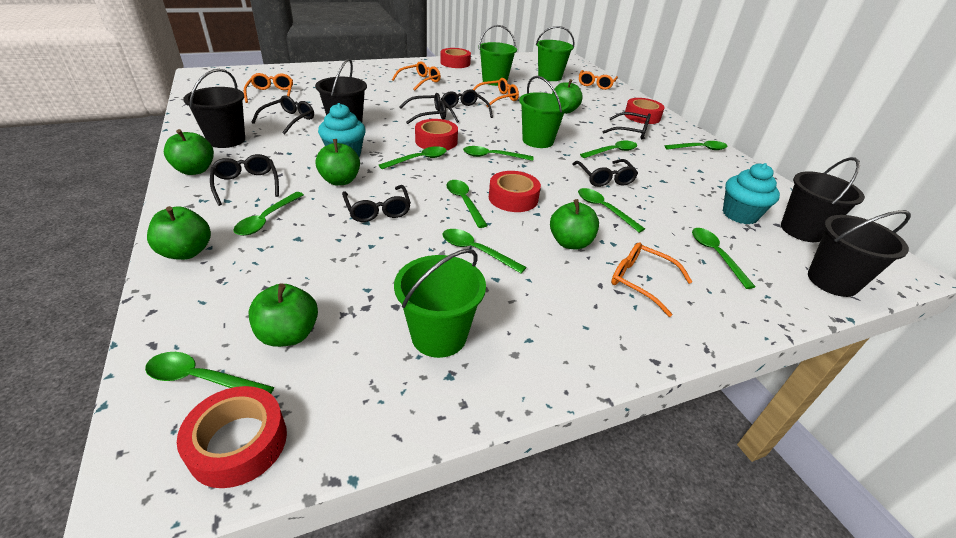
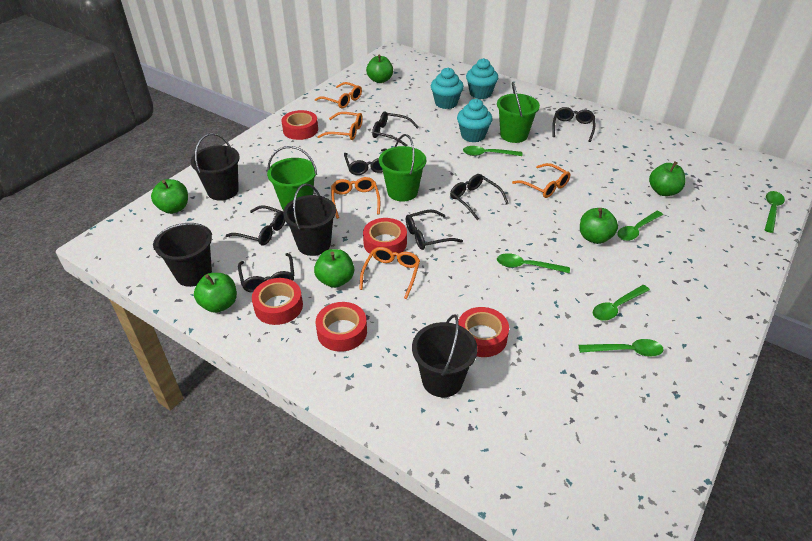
green bucket: [394,249,486,358] [478,25,517,86] [519,76,569,148] [536,26,575,81] = 4 -> [267,146,317,210] [379,134,426,201] [497,82,540,143] = 3
green spoon: [145,352,274,394] [233,192,304,236] [379,146,447,169] [443,229,526,273] [446,180,488,228] [463,146,533,161] [578,188,645,233] [580,141,637,158] [665,141,727,150] [692,228,755,289] = 10 -> [463,146,523,156] [497,253,570,273] [578,339,663,357] [593,285,650,321] [617,211,663,241] [765,191,785,233] = 6
turquoise cupcake: [318,103,366,157] [723,163,780,224] = 2 -> [431,67,464,109] [457,99,493,143] [466,58,498,99] = 3

